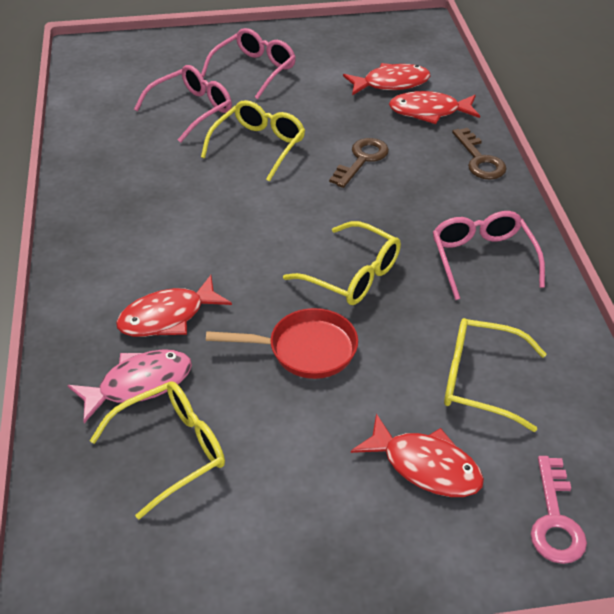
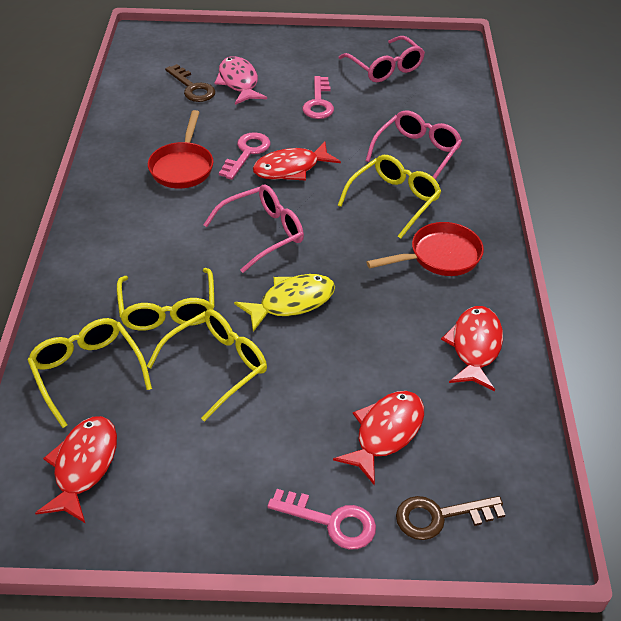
pink key: [531,456,587,564] = 1 -> [219,132,271,180] [267,489,376,550] [302,76,334,119] = 3
red pan: [206,308,358,379] = 1 -> [148,110,214,189] [366,222,484,276] = 2
yellow fish: none = 0 -> [234,274,335,332] = 1

